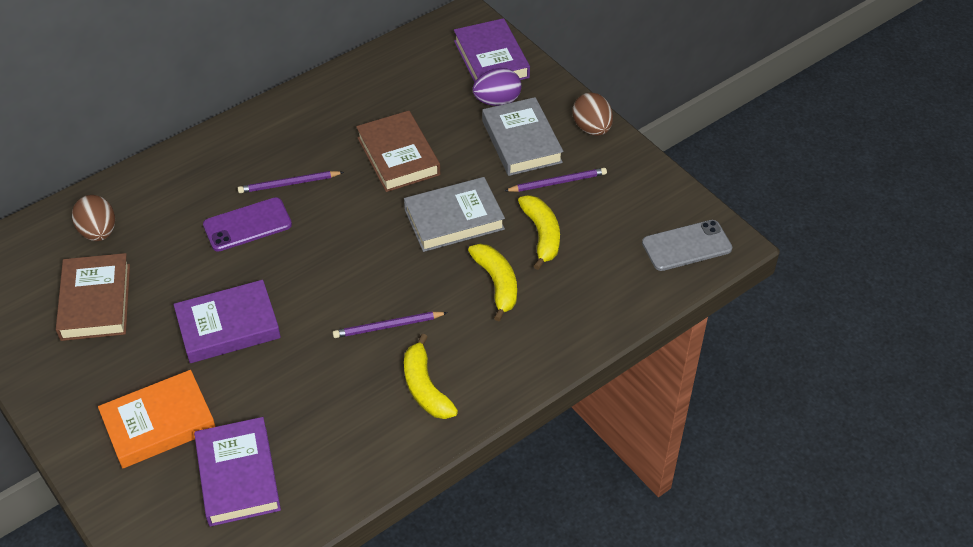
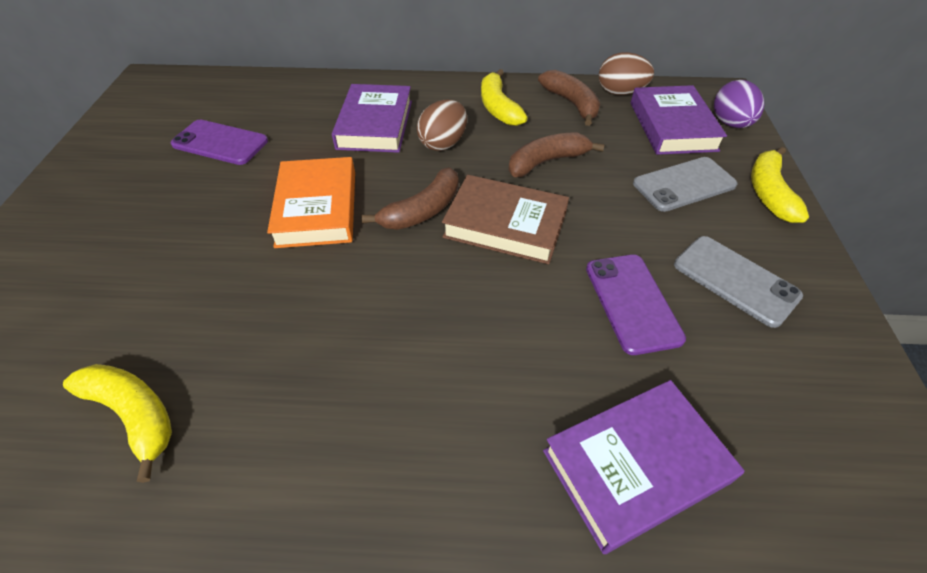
brown banana: none = 0 -> [361,167,459,230] [509,133,605,177] [538,70,600,126] = 3
brown book: [56,253,130,341] [356,111,440,192] = 2 -> [442,175,569,264] = 1
grey book: [404,177,505,252] [482,97,563,176] = 2 -> none = 0
grey phone: [642,220,732,271] = 1 -> [633,157,738,212] [674,236,803,328] = 2
purple pencil: [238,171,344,193] [333,312,448,338] [505,168,607,192] = 3 -> none = 0
purple phone: [203,197,292,252] = 1 -> [171,120,268,165] [586,255,686,355] = 2

